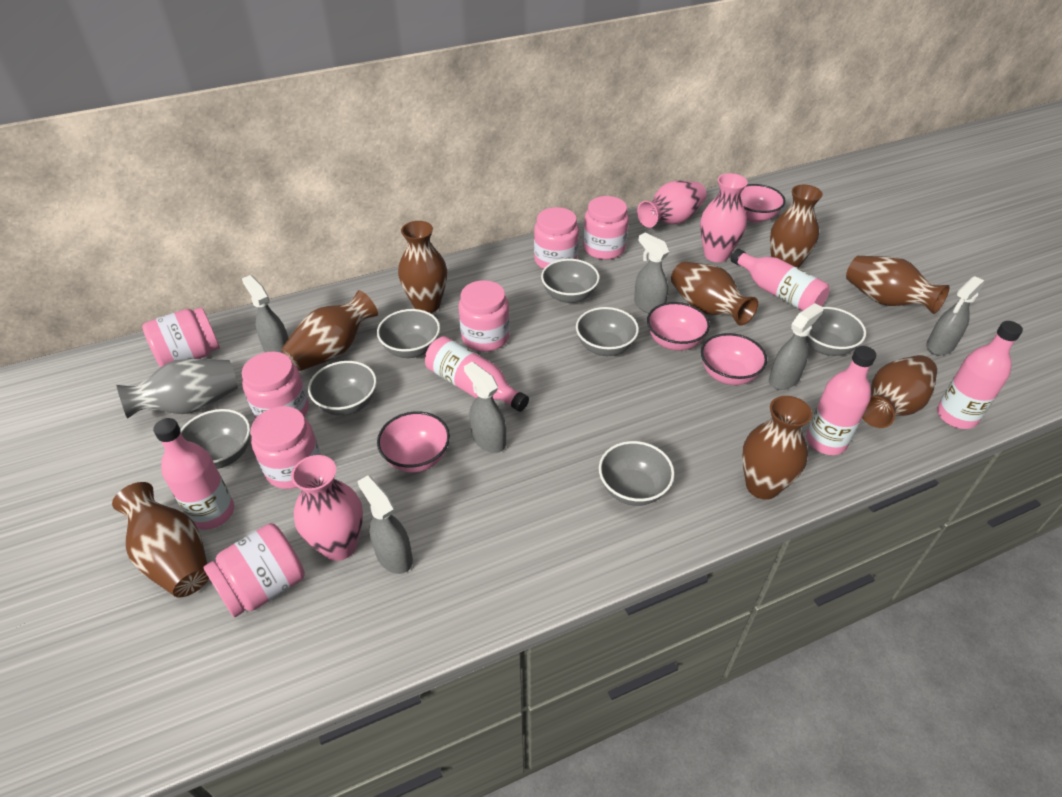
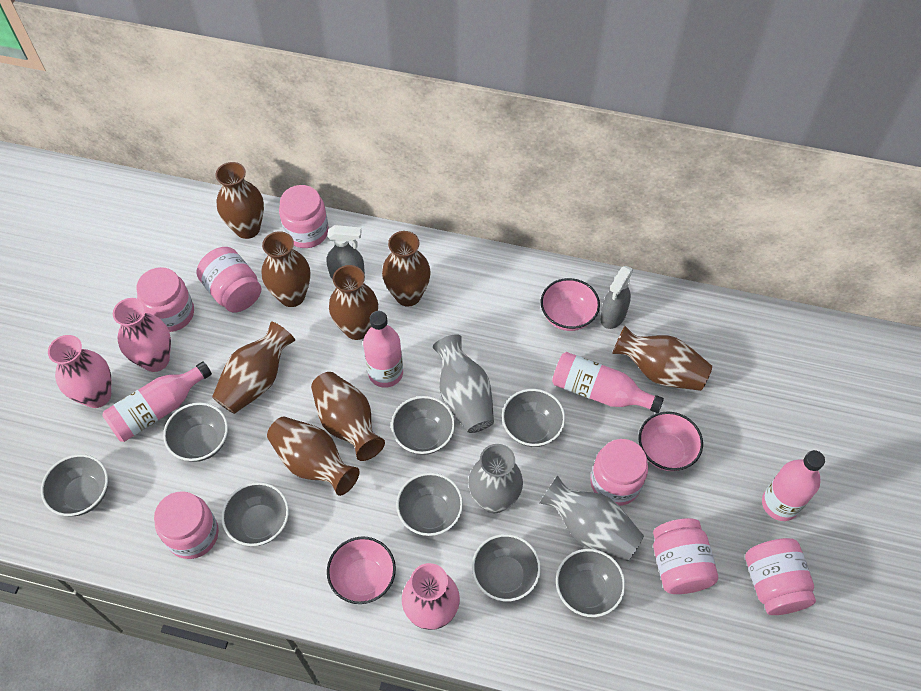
grey bowl: [180,409,250,469] [308,361,377,416] [377,309,440,358] [541,259,600,303] [576,307,639,356] [599,441,675,506] [806,307,866,356] = 7 -> [41,454,108,516] [163,403,228,462] [221,482,289,546] [391,396,455,455] [396,473,463,536] [472,534,541,602] [502,389,565,447] [556,549,625,617] = 8
grey spray bottle: [242,275,289,354] [357,475,413,574] [464,362,506,453] [634,233,669,314] [769,303,823,390] [926,276,984,356] = 6 -> [326,225,365,279] [600,266,633,329] = 2
grey vase: [116,359,238,419] = 1 -> [433,334,494,433] [468,444,523,513] [540,475,644,561] = 3
pink bottle: [153,418,234,530] [425,336,529,412] [731,249,830,311] [806,346,876,455] [937,321,1023,429] = 5 -> [102,361,212,442] [363,311,403,388] [552,352,664,413] [762,450,825,521] = 4
pink bowl: [377,411,450,472] [647,302,710,351] [701,333,767,385] [740,184,786,223] = 4 -> [327,537,396,604] [541,278,600,331] [639,411,703,471] = 3

